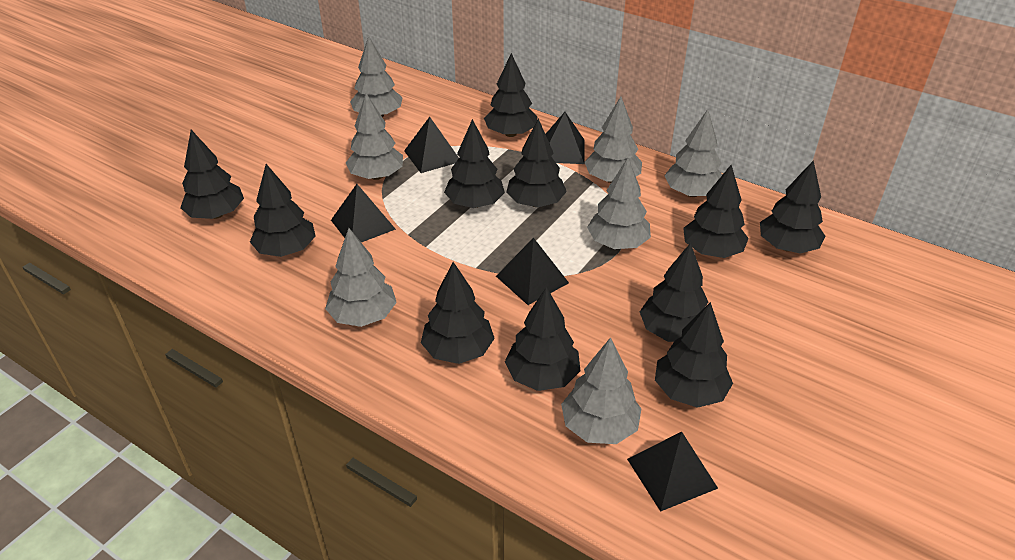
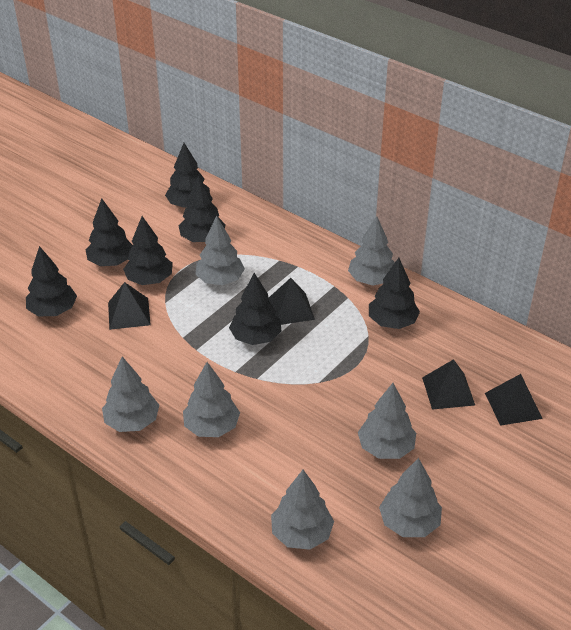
black pyramid: [331,184,396,243] [404,117,459,173] [496,238,569,305] [546,112,585,164] [627,432,718,512] = 5 -> [108,282,151,330] [268,278,315,325] [422,359,475,410] [485,374,543,426] = 4
black tree: [180,130,244,219] [250,164,316,257] [421,262,495,364] [444,119,505,208] [484,53,537,137] [505,287,580,391] [506,118,567,207] [640,243,708,342] [655,302,733,408] [683,165,749,258] [760,160,825,254] = 11 -> [26,246,77,316] [86,198,133,266] [123,216,173,285] [165,143,210,208] [179,176,226,242] [229,273,281,345] [369,258,420,329] = 7

